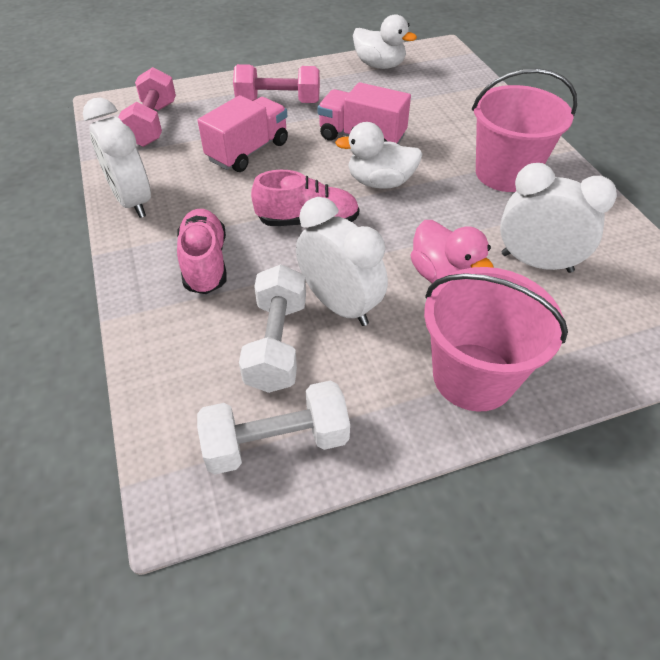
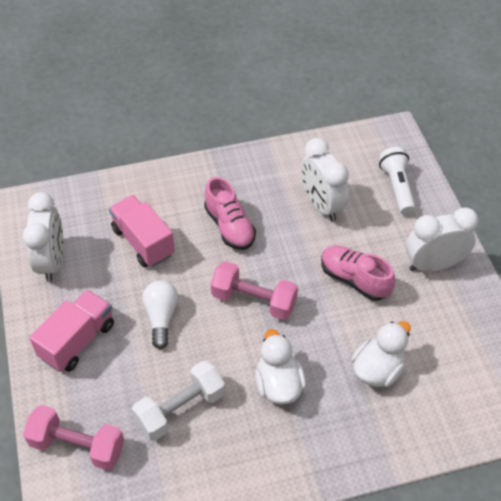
pink bucket: [424,267,568,412] [472,68,577,192] = 2 -> none = 0
pink duck: [411,220,494,283] = 1 -> none = 0
white dumbbell: [197,380,350,474] [239,264,306,393] = 2 -> [132,361,225,441] = 1
white flashlight: none = 0 -> [379,147,416,215] = 1
white light bulb: none = 0 -> [142,280,179,349] = 1

